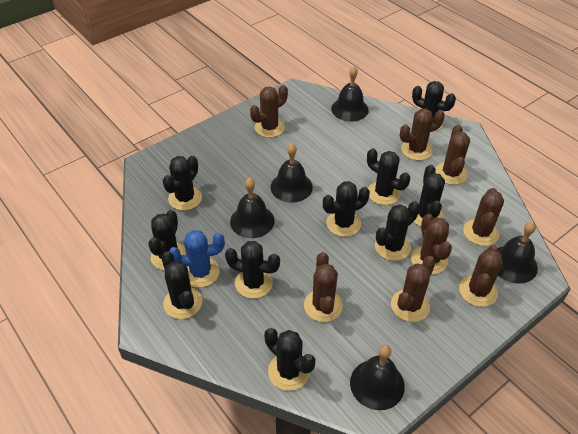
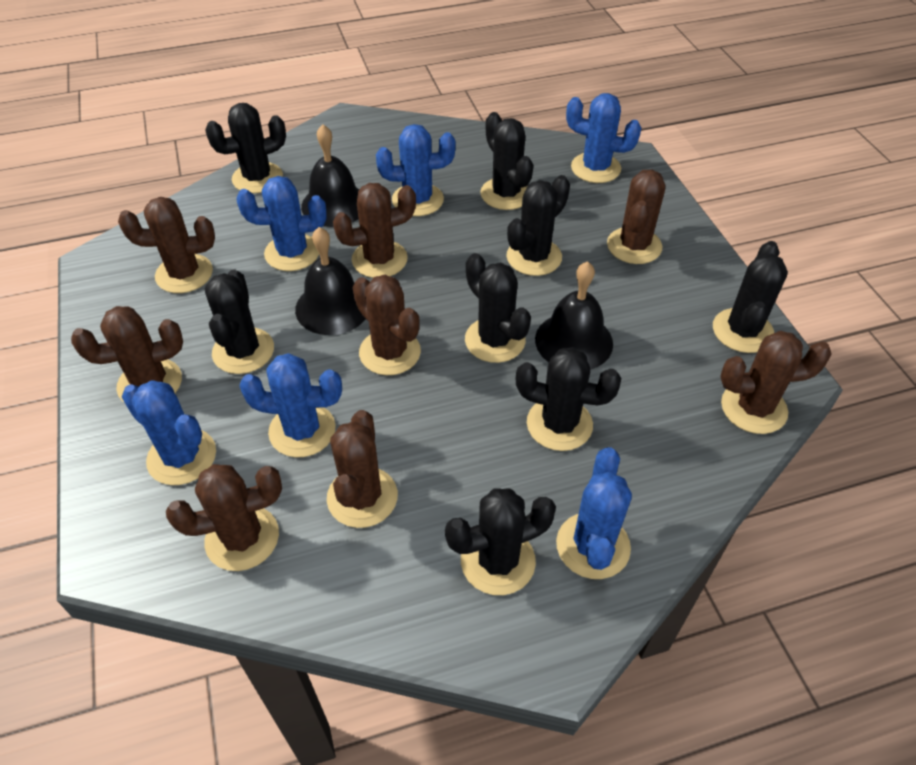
black bell: [230,178,274,238] [271,144,313,203] [331,66,369,122] [350,345,405,410] [498,222,538,284] = 5 -> [295,227,366,335] [301,124,359,227] [535,261,613,370] = 3
black cactus: [149,210,186,270] [162,251,202,319] [163,156,202,211] [225,241,280,299] [264,328,316,391] [323,181,370,237] [367,148,410,205] [375,201,420,261] [412,81,456,132] [414,165,445,227] = 10 -> [205,103,286,194] [205,270,274,374] [445,488,556,595] [465,253,531,363] [480,112,533,210] [506,175,570,276] [516,347,621,451] [713,241,788,353] = 8
blue cactus: [169,230,225,288] = 1 -> [122,380,216,485] [237,176,326,271] [239,353,342,457] [376,124,455,216] [556,447,632,579] [566,93,641,183] = 6

